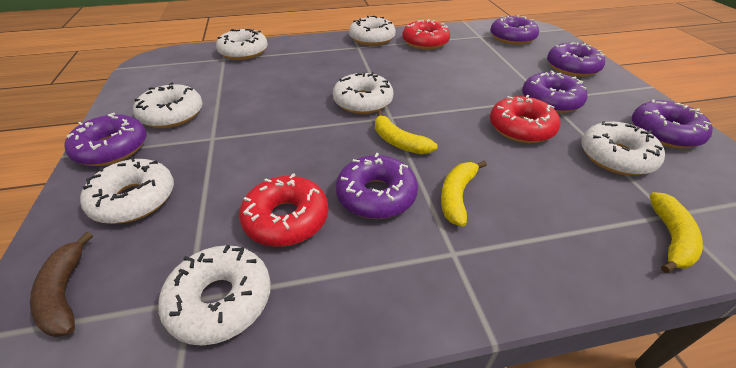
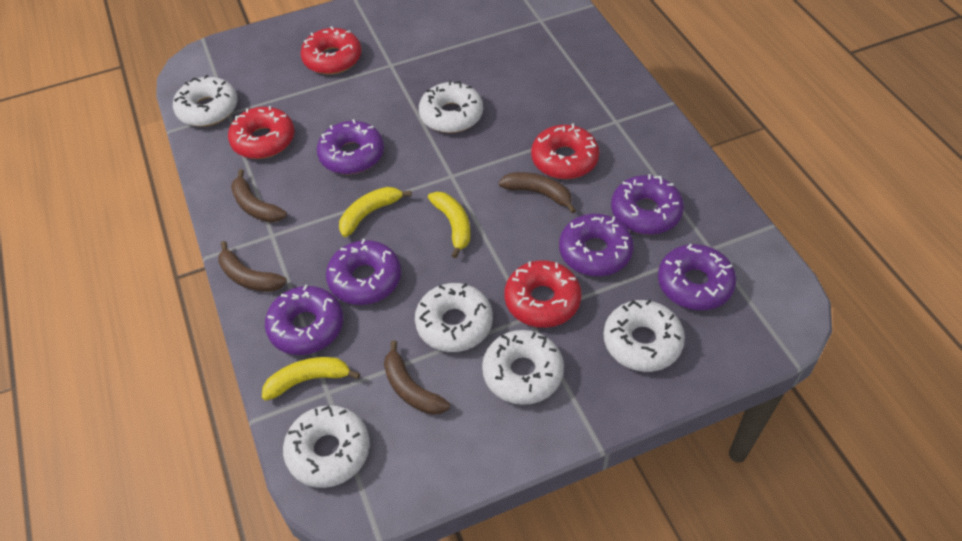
brown banana: [30,232,93,337] = 1 -> [218,241,287,292] [231,169,287,223] [384,340,450,415] [499,172,576,213] = 4
red donut: [239,173,328,247] [402,19,450,50] [490,95,561,143] = 3 -> [228,106,294,159] [301,26,362,74] [504,260,581,328] [531,123,599,179] = 4
white donut: [80,157,174,224] [133,82,203,128] [158,245,271,346] [216,29,268,60] [333,72,393,114] [349,16,396,46] [581,121,665,175] = 7 -> [173,75,238,127] [283,405,370,488] [415,283,493,352] [419,81,483,133] [482,330,564,405] [604,299,685,372] = 6

